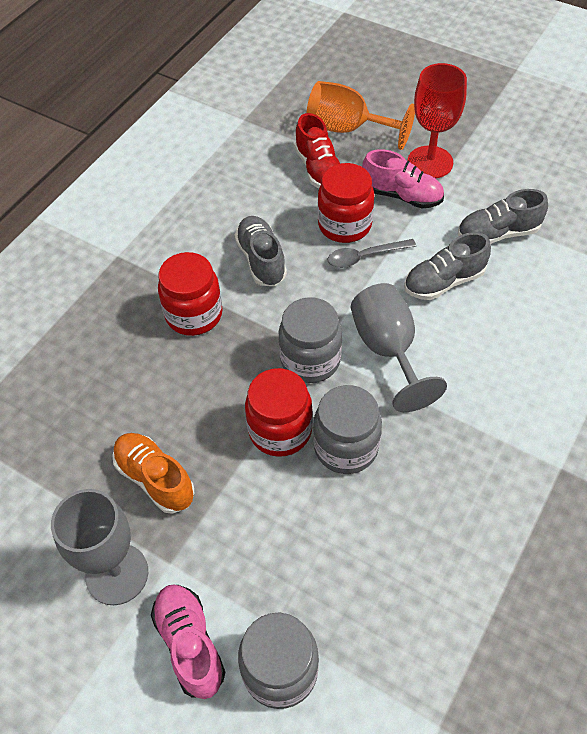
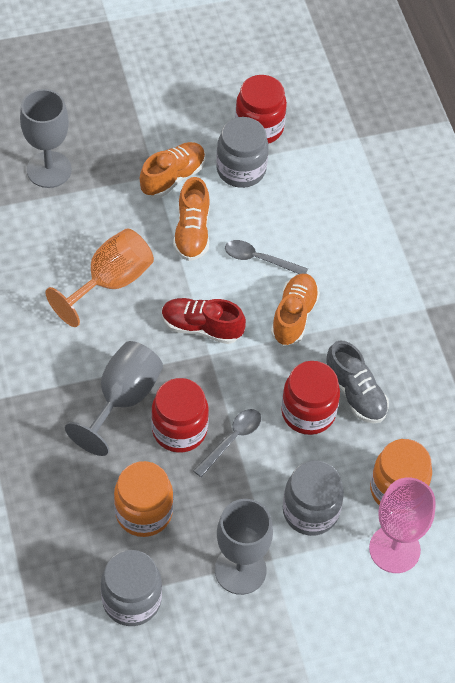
grey goblet: [51,489,148,605] [351,283,447,412] = 2 -> [20,89,72,188] [65,341,163,456] [215,499,273,595] = 3
grey shoe: [235,216,287,286] [404,232,491,300] [458,189,548,244] = 3 -> [326,341,389,423] = 1
grey spoon: [327,239,416,268] = 1 -> [193,409,261,477] [225,240,308,274] = 2
orange jar: none = 0 -> [114,461,173,537] [370,439,432,505] = 2
orange shoe: [112,433,195,514] = 1 -> [140,142,205,198] [173,177,210,261] [271,274,320,346] = 3
pink goblet: none = 0 -> [369,478,436,573] = 1
pink shoe: [151,584,225,699] [362,149,444,208] = 2 -> none = 0
red goblet: [408,63,467,179] = 1 -> none = 0

